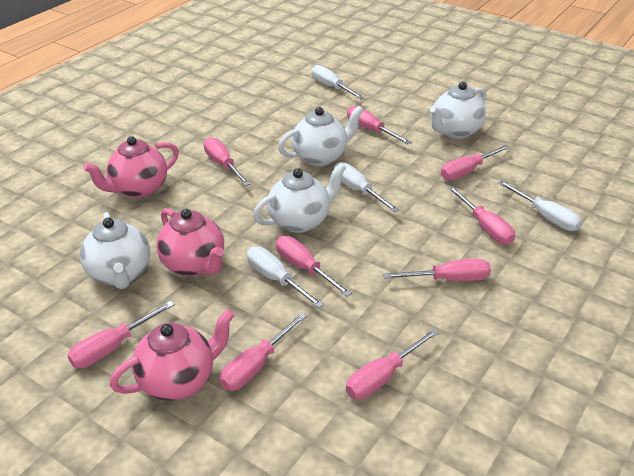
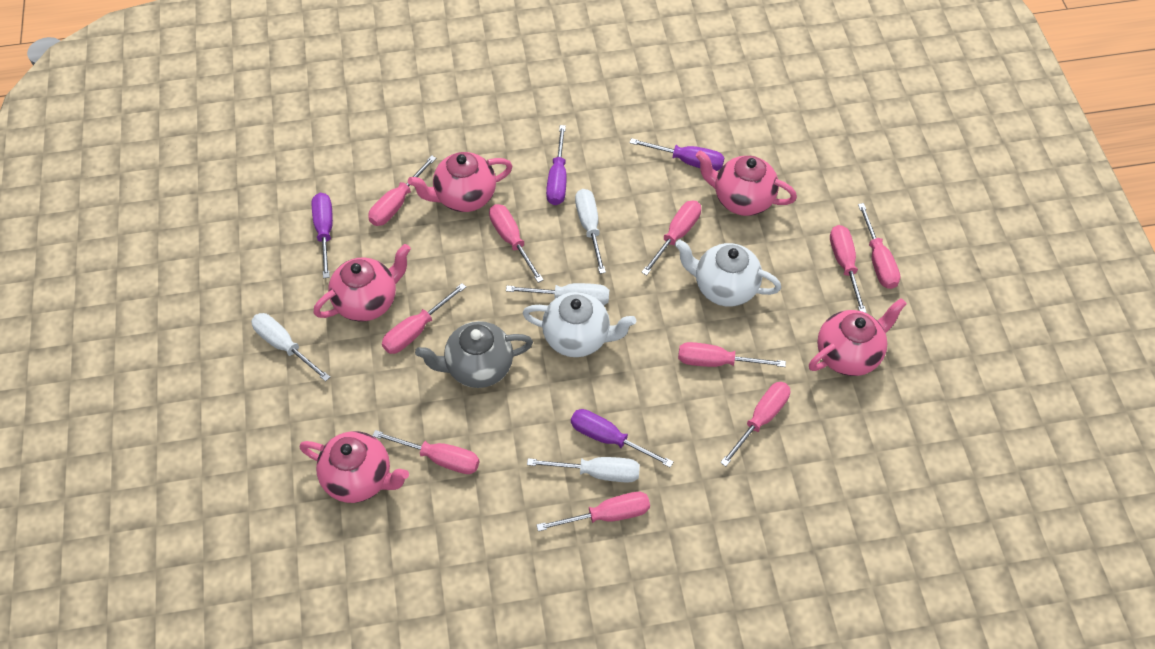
grey teapot: none = 0 -> [415,321,533,388] = 1
pink screwdriver: [67,301,175,368] [204,137,251,186] [220,312,307,391] [276,236,352,296] [346,329,438,399] [347,106,412,145] [383,259,491,281] [441,145,510,180] [448,186,515,245] = 9 -> [368,155,436,226] [373,430,480,474] [382,283,466,354] [489,204,543,283] [537,492,650,531] [641,200,701,275] [678,342,786,367] [720,382,790,466] [830,225,867,313] [858,203,900,289] = 10
pink teapot: [83,136,179,198] [110,309,235,401] [156,208,224,276] = 3 -> [300,431,409,503] [314,244,411,322] [408,152,512,212] [696,150,797,216] [809,298,907,376] = 5
purple screwdriver: none = 0 -> [312,193,333,278] [546,125,566,205] [571,409,673,468] [630,138,725,171] = 4
white teapot: [80,212,150,289] [253,163,346,233] [278,106,364,166] [430,82,486,139] = 4 -> [522,292,636,357] [675,239,781,307] = 2

